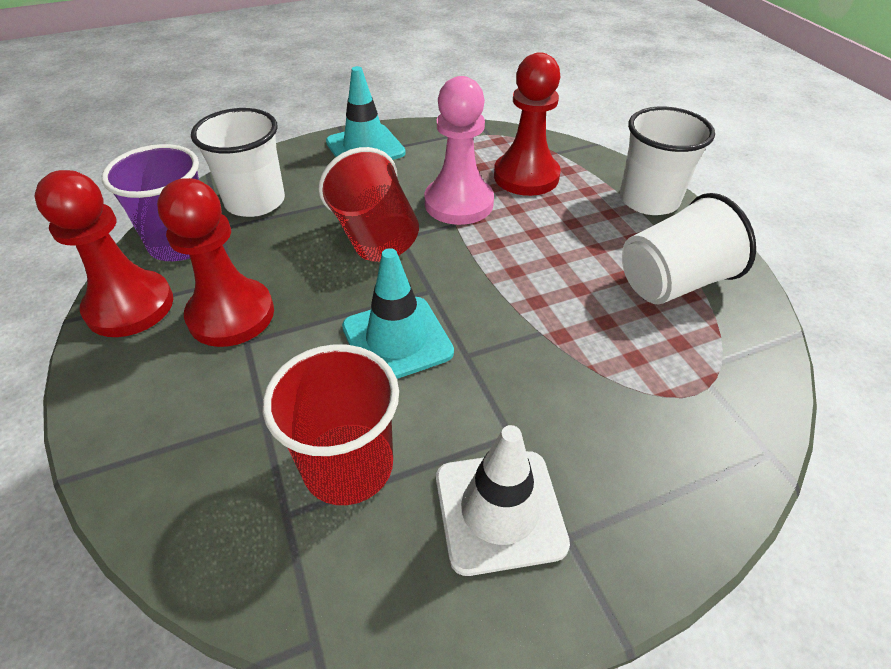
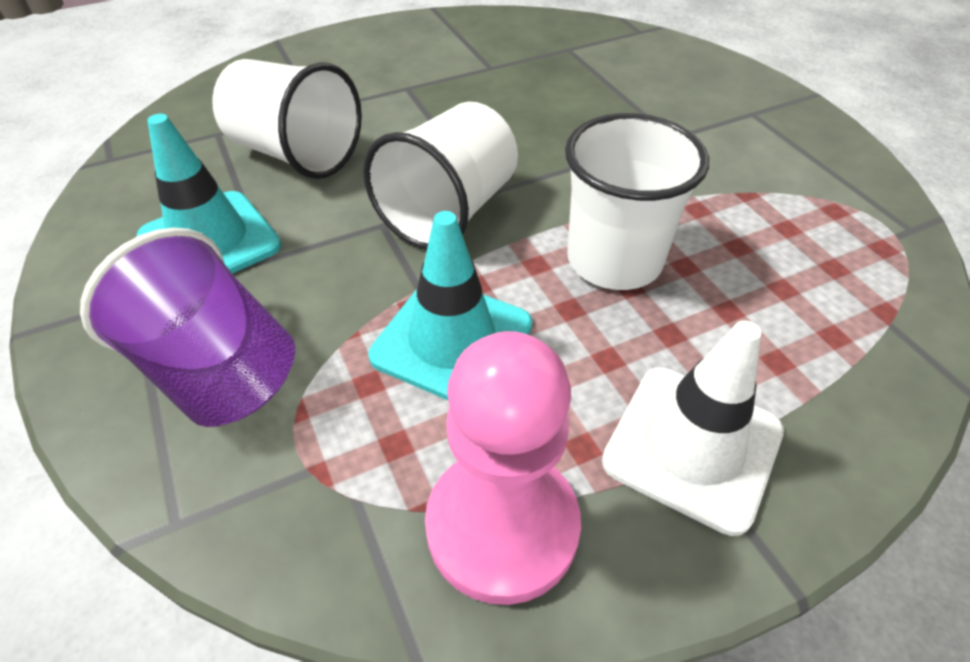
red cup: [263,344,399,505] [319,147,419,262] = 2 -> none = 0
red pawn: [34,170,173,337] [157,178,274,347] [494,52,561,196] = 3 -> none = 0

